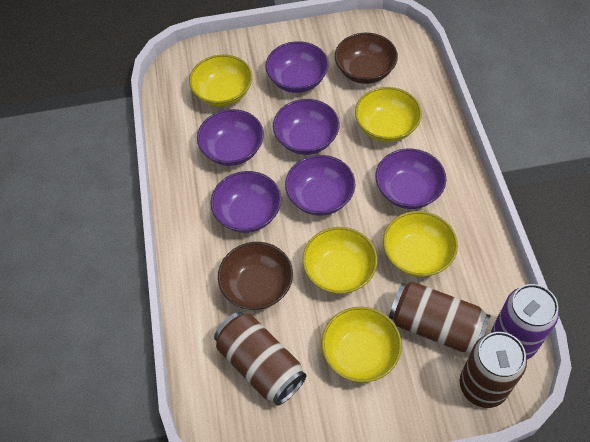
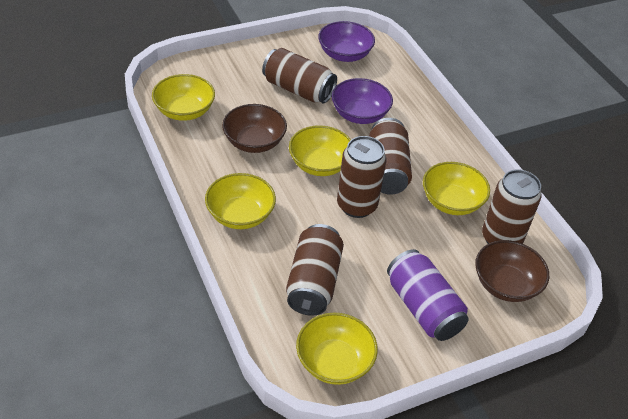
brown can: [214,312,306,406] [389,281,491,352] [460,332,527,408] = 3 -> [262,48,337,104] [286,224,344,316] [337,136,386,218] [369,118,412,195] [482,170,542,244] = 5
purple bowl: [197,109,264,166] [211,171,281,233] [265,41,329,93] [273,99,340,155] [285,155,356,216] [375,149,446,209] = 6 -> [318,21,375,62] [332,78,393,124] = 2

